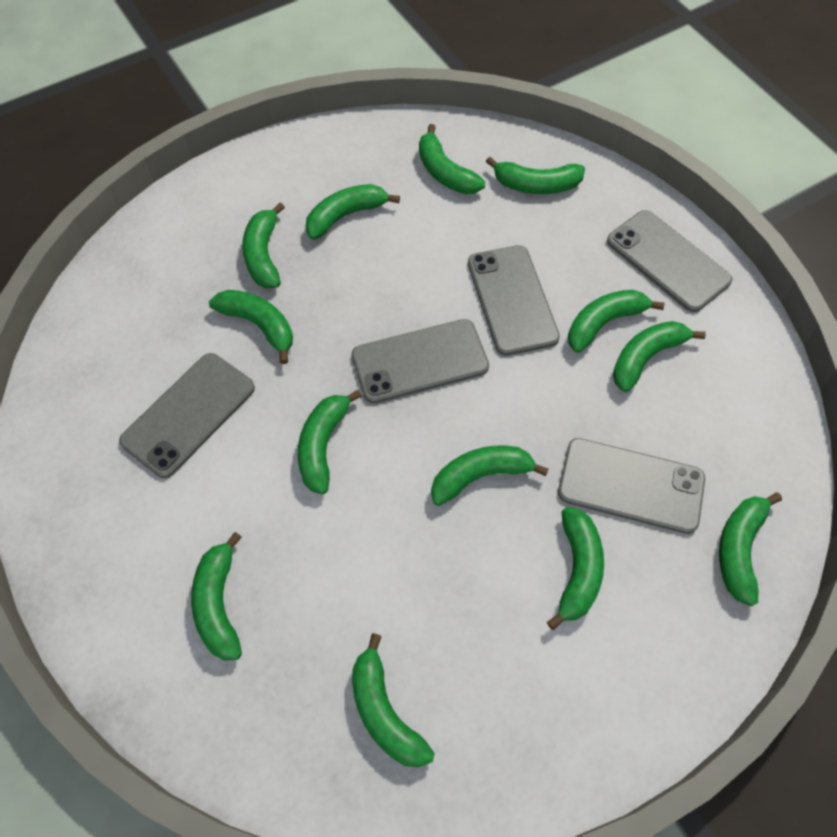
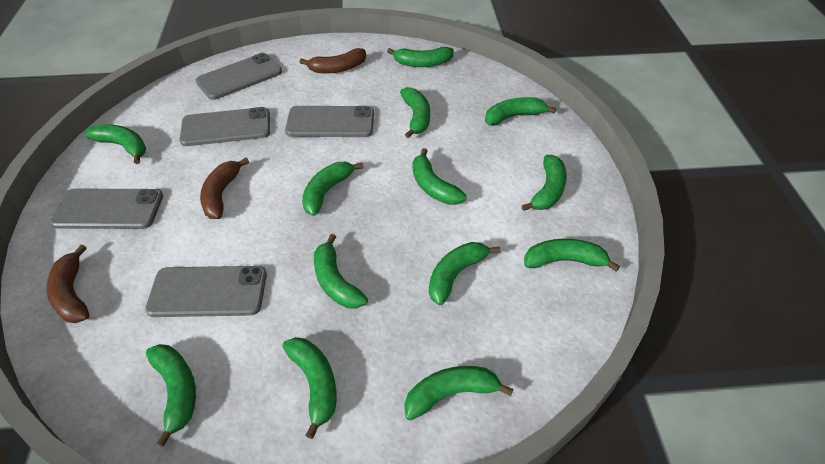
brown banana: none = 0 -> [47,245,90,323] [200,158,249,219] [299,48,366,73] = 3

